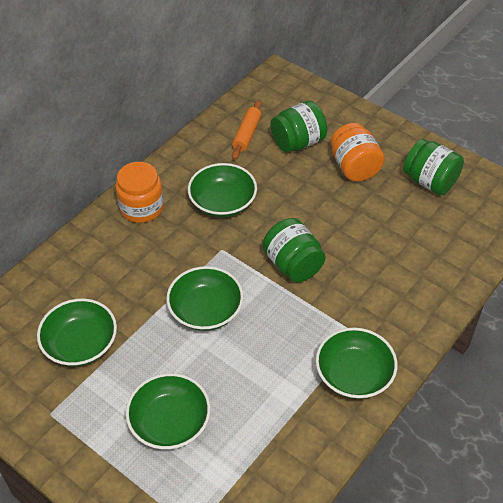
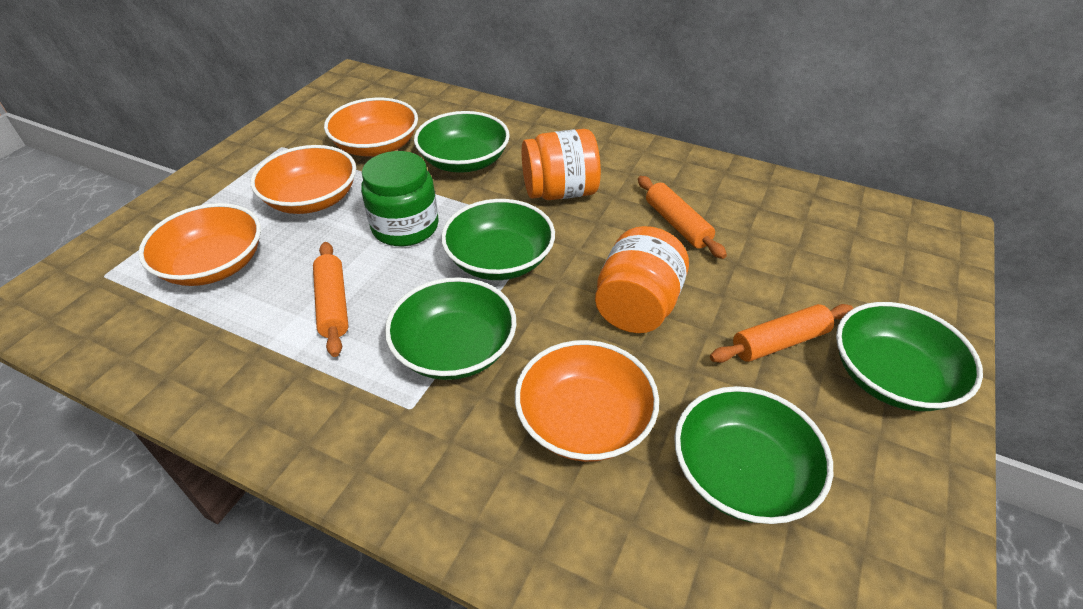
green jar: [263,218,326,282] [270,101,327,152] [403,139,464,195] = 3 -> [361,151,439,246] = 1
orange bowl: none = 0 -> [138,203,261,286] [251,145,356,214] [324,98,418,156] [515,340,659,462] = 4
orange rolling pin: [232,100,262,160] = 1 -> [313,242,349,357] [638,176,727,259] [710,304,853,363] = 3

